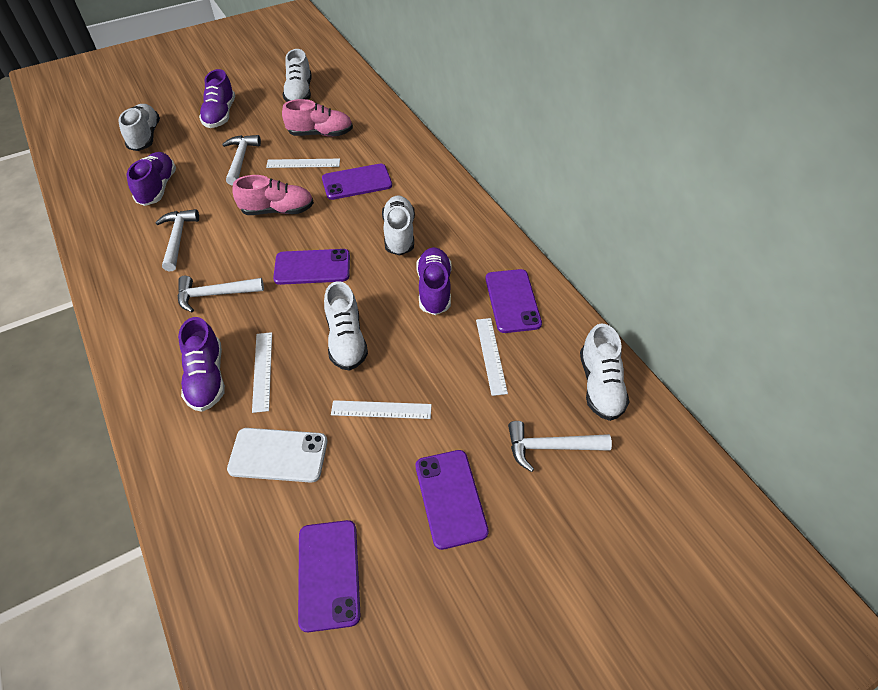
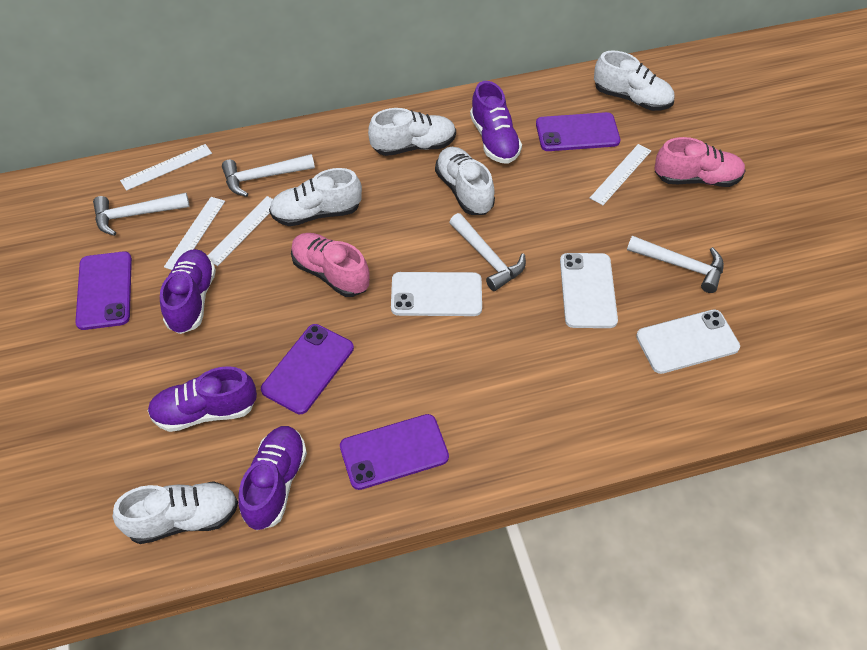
purple phone: [273,249,350,285] [298,520,361,632] [322,164,392,200] [416,450,489,550] [485,269,542,333] = 5 -> [75,251,132,330] [261,324,354,414] [340,414,449,490] [536,112,620,151] = 4
white phone: [227,428,327,483] = 1 -> [391,272,482,316] [560,253,618,328] [636,309,740,374] = 3

